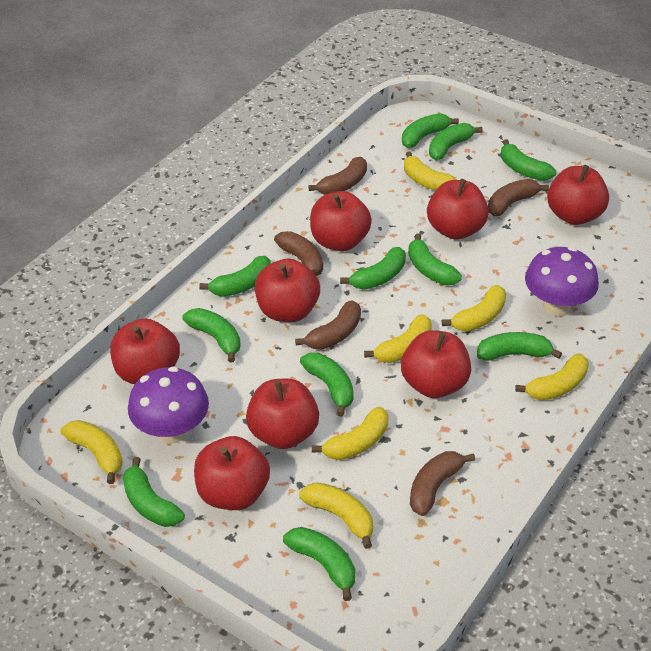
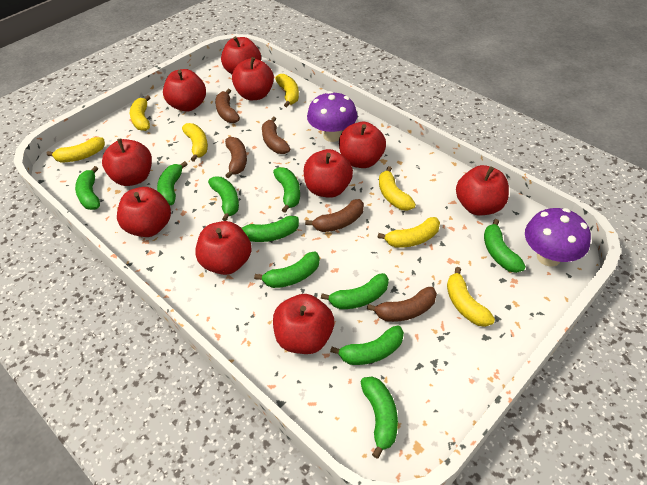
green banana: [123,457,185,527] [182,308,241,362] [199,256,271,297] [283,527,355,601] [300,353,354,416] [340,247,406,290] [402,113,459,148] [408,234,462,285] [429,123,483,160] [477,332,562,361] [501,139,557,181] = 11 -> [75,166,100,210] [157,161,188,205] [208,177,239,221] [239,216,299,242] [254,252,320,288] [273,167,300,213] [321,273,389,309] [330,325,404,365] [361,377,398,459] [484,219,526,273] = 10
red apple: [110,318,180,384] [194,436,270,510] [246,378,319,449] [255,259,320,322] [310,191,372,251] [401,330,471,398] [427,179,489,240] [547,165,609,225] = 8 -> [102,138,152,186] [117,187,171,237] [163,69,206,112] [195,221,251,275] [221,36,261,74] [232,57,274,100] [273,294,334,354] [304,149,353,198] [339,122,386,168] [456,165,509,215] = 10

